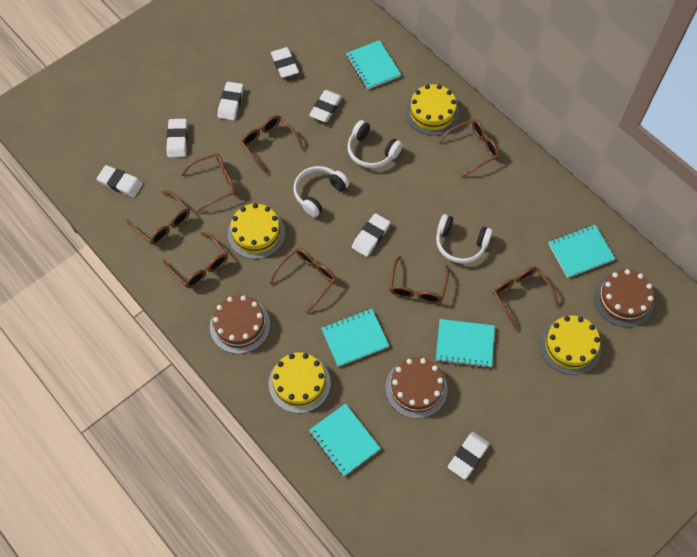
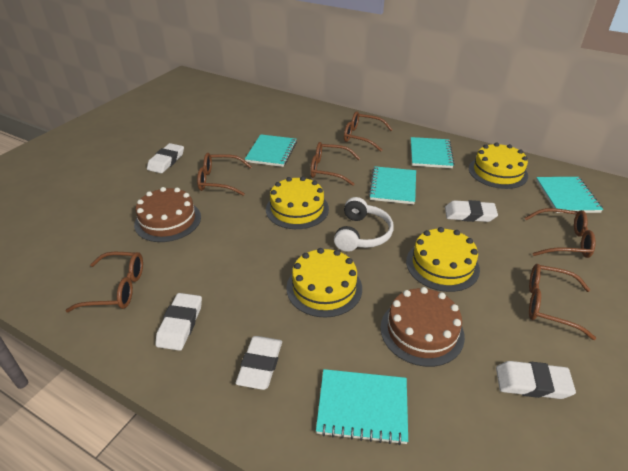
brown cake: [210,295,270,354] [385,357,448,418] [594,269,654,327] = 3 -> [134,187,201,242] [380,287,465,367] = 2
brown glasses: [126,191,190,245] [163,232,228,288] [181,153,236,212] [241,115,304,175] [269,248,336,314] [389,256,449,303] [439,119,499,178] [493,267,559,331] = 8 -> [65,252,143,312] [197,153,252,196] [310,142,360,186] [344,111,393,152] [525,208,596,258] [529,264,596,340] = 6
white eraser: [97,165,143,197] [166,119,188,157] [218,82,244,120] [271,47,299,78] [309,90,342,122] [352,213,390,257] [448,432,490,479] = 7 -> [147,143,184,173] [155,293,202,351] [235,336,282,390] [445,200,498,222] [496,361,576,399] = 5
white headphones: [293,166,349,218] [347,120,403,168] [436,214,493,264] = 3 -> [334,197,393,252] = 1

